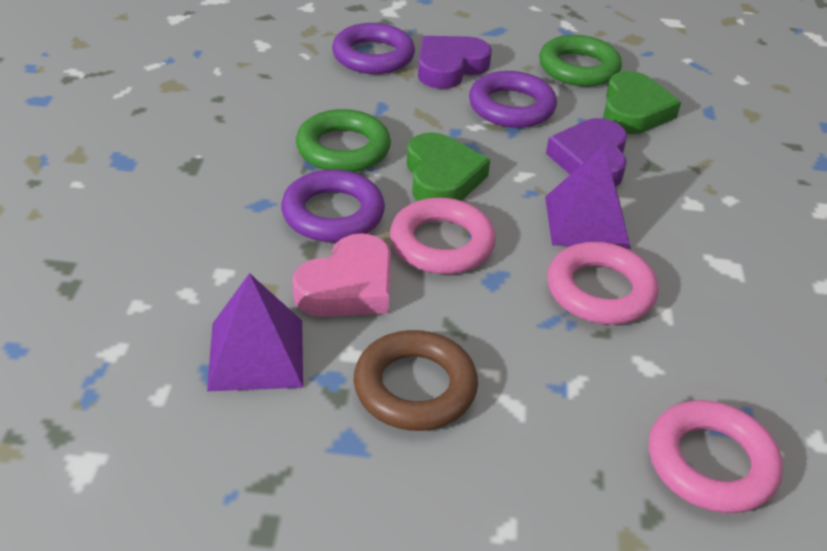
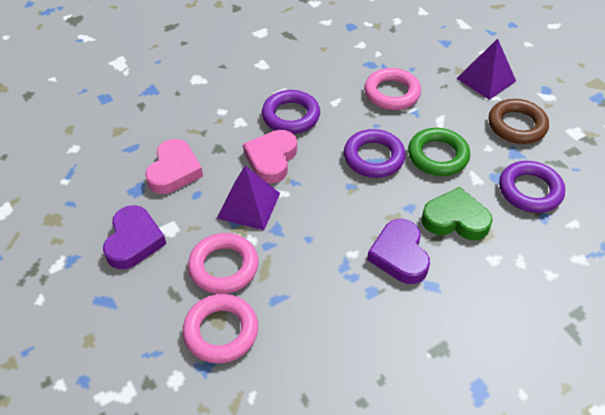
green heart: [406,132,490,201] [603,71,681,134] = 2 -> [422,187,493,240] = 1
green ring: [296,109,391,172] [539,35,622,86] = 2 -> [408,128,470,176] = 1
pink heart: [292,233,391,317] = 1 -> [145,139,203,194] [243,130,297,184] = 2

